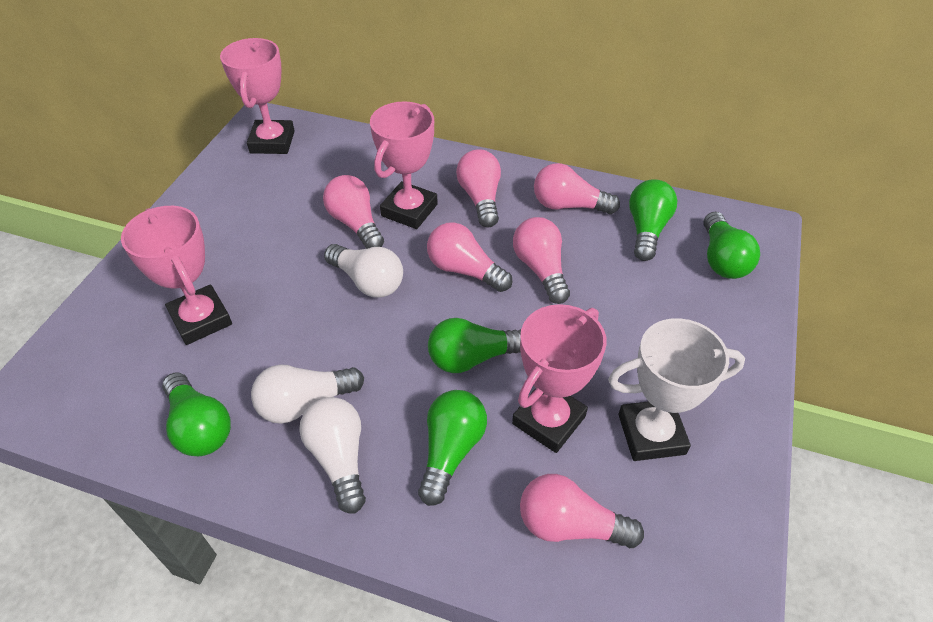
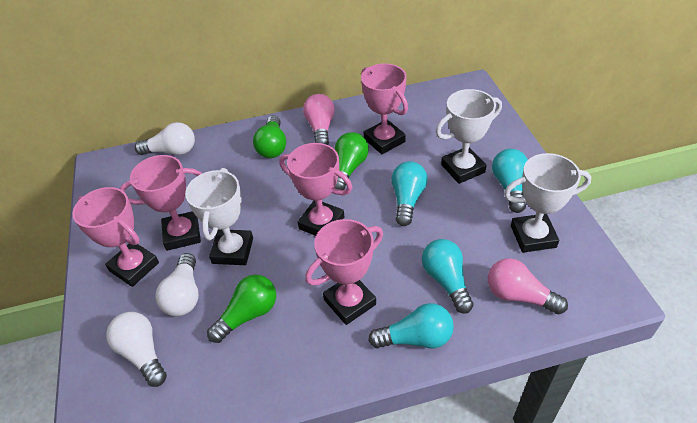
green light bulb: [162,373,231,456] [418,390,487,506] [428,318,521,373] [629,179,677,261] [704,212,760,279] = 5 -> [207,275,276,343] [253,115,286,158] [335,132,369,190] = 3
pink light bulb: [323,175,384,249] [427,222,512,292] [456,149,501,227] [513,217,570,304] [520,474,644,548] [534,163,620,214] = 6 -> [303,94,335,145] [488,258,568,314] = 2
pink trophy: [121,206,232,345] [220,38,295,154] [370,101,438,229] [512,304,607,453] = 4 -> [72,187,159,287] [120,155,202,251] [280,143,352,236] [305,219,383,325] [361,63,408,154] = 5
turquoise light bulb: none = 0 -> [368,303,454,348] [391,161,428,226] [422,239,474,314] [492,149,528,213] = 4
white trophy: [608,318,745,461] = 1 -> [185,168,253,265] [436,89,502,184] [504,153,591,253] = 3

